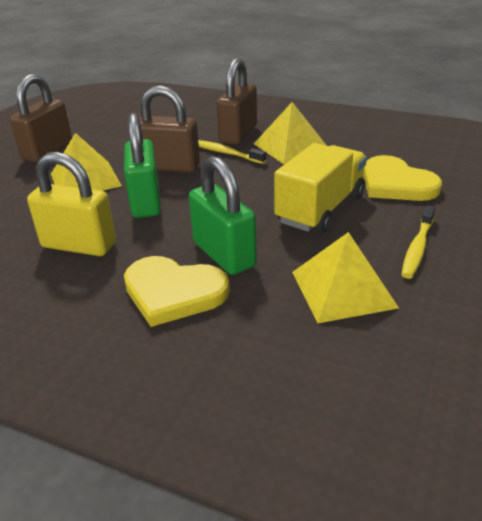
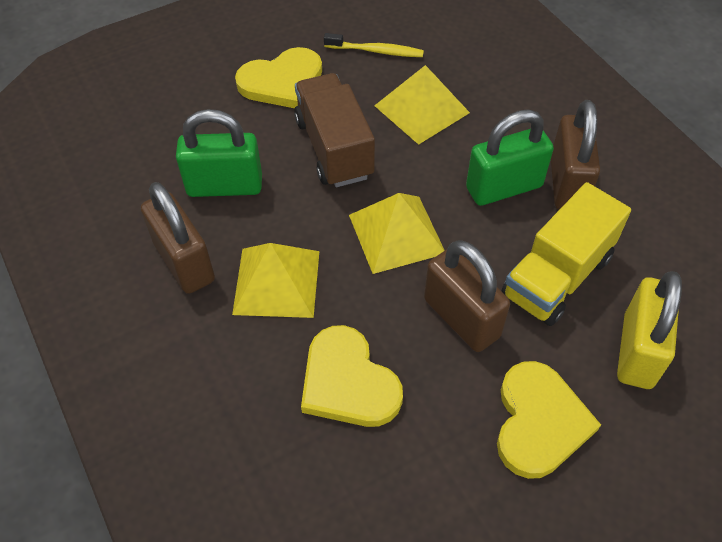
brown truck: none = 0 -> [294,73,375,187] = 1
yellow heart: [124,256,230,327] [363,155,442,201] = 2 -> [235,47,322,108] [301,325,403,427] [497,361,601,479] = 3
yellow toothbrush: [198,140,266,164] [401,205,435,279] = 2 -> [324,33,424,57] = 1

